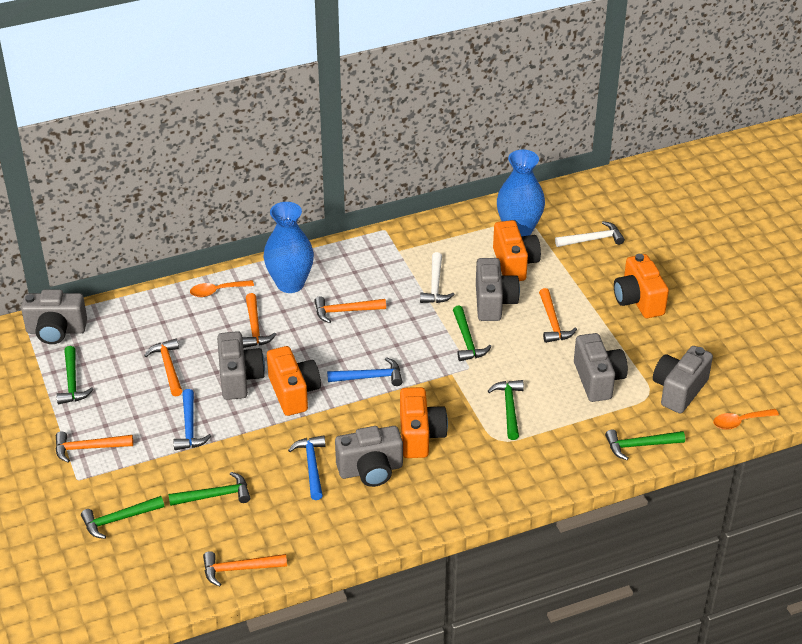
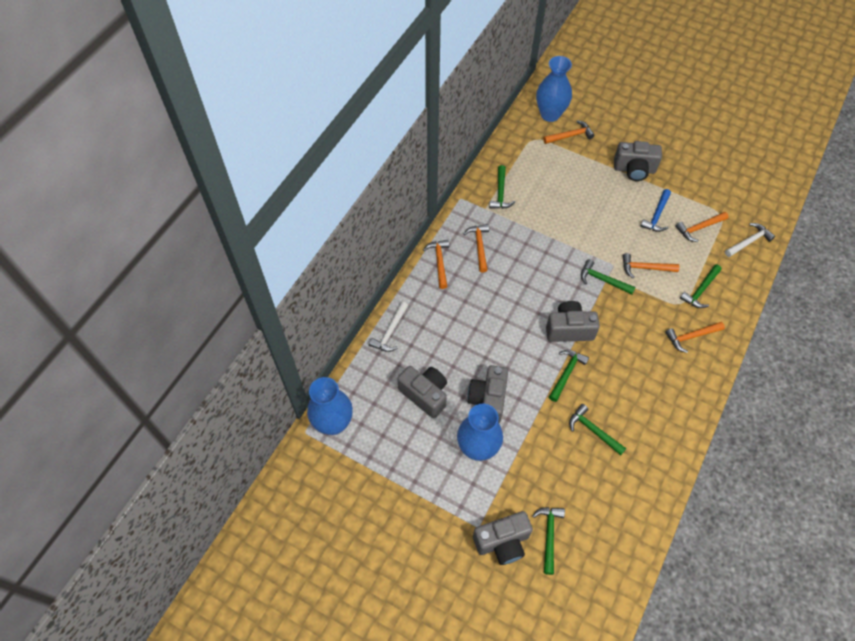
blue hammer: [173,389,211,450] [288,435,326,500] [327,357,402,386] = 3 -> [640,189,671,232] = 1
blue vase: [264,202,314,293] [497,149,545,236] = 2 -> [307,377,353,435] [457,403,503,461] [536,56,572,122] = 3
grey camera: [21,289,87,344] [217,331,265,400] [335,426,403,487] [476,258,520,321] [574,333,628,402] [653,346,713,414] = 6 -> [397,366,447,419] [467,365,508,423] [473,511,533,565] [546,301,600,342] [614,141,662,181] = 5
orange camera: [267,346,321,416] [400,387,448,458] [493,220,541,281] [614,254,669,318] = 4 -> none = 0
orange spoon: [190,280,254,297] [713,409,779,430] = 2 -> none = 0

